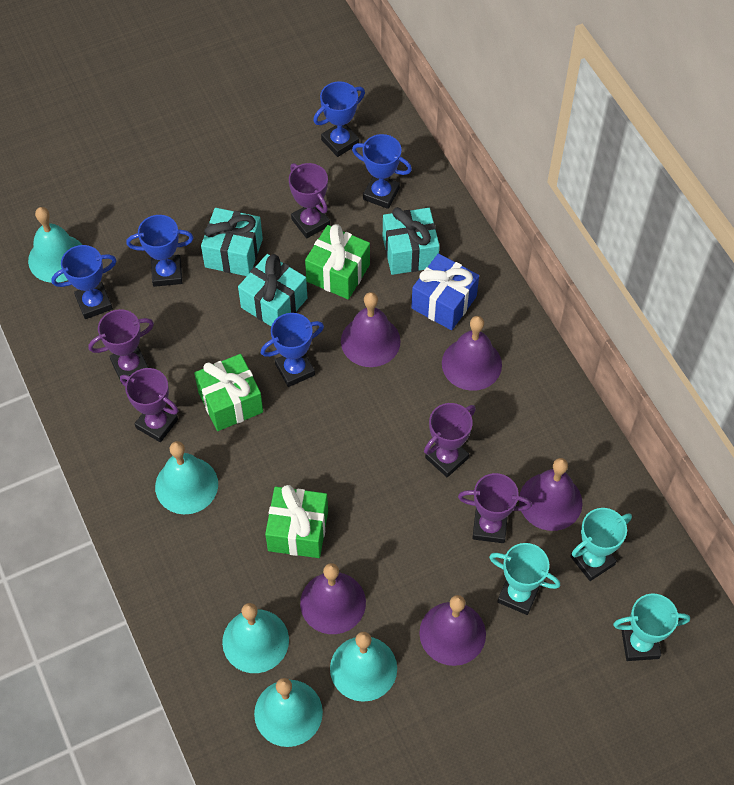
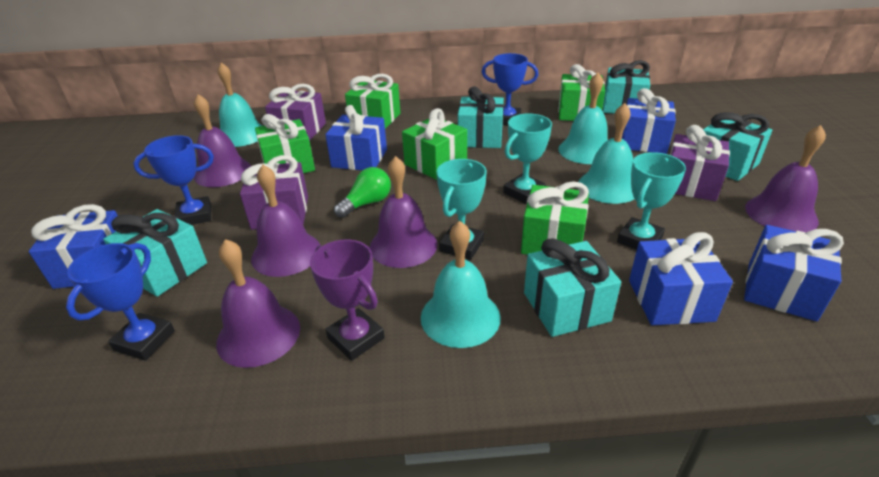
blue gift: [411,253,479,330] = 1 -> [29,204,118,289] [325,105,387,170] [622,88,676,154] [629,232,733,325] [744,225,844,321] = 5
blue trophy: [51,245,117,319] [126,215,194,287] [261,313,324,387] [313,81,365,157] [352,134,412,209] = 5 -> [66,243,175,361] [133,135,214,225] [482,53,538,125] = 3
green gift: [194,354,263,431] [265,485,328,558] [305,224,370,299] = 3 -> [255,114,315,173] [345,74,401,129] [402,108,467,180] [521,181,589,255] [558,64,605,121] = 5
green light bulb: none = 0 -> [334,167,391,218] = 1
purple gift: none = 0 -> [240,155,308,230] [265,84,326,141] [670,125,730,201] = 3
purple trophy: [88,309,154,382] [120,368,179,442] [289,163,330,238] [424,403,476,477] [458,473,532,543] = 5 -> [310,239,385,361] = 1
turquoise bell: [28,207,82,283] [155,441,218,514] [222,603,289,673] [254,678,323,747] [330,632,397,702] = 5 -> [217,62,262,147] [421,221,501,348] [558,73,608,164] [579,103,634,204] = 4
turquoise gift: [201,208,263,276] [238,254,307,326] [383,207,440,275] = 3 -> [103,209,207,297] [458,87,504,148] [524,238,621,337] [603,60,650,114] [703,112,772,181] = 5

